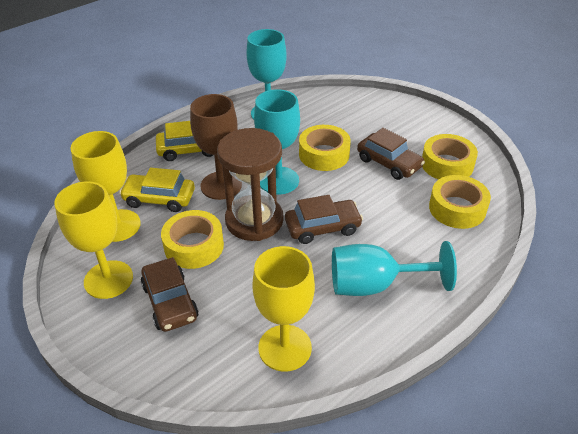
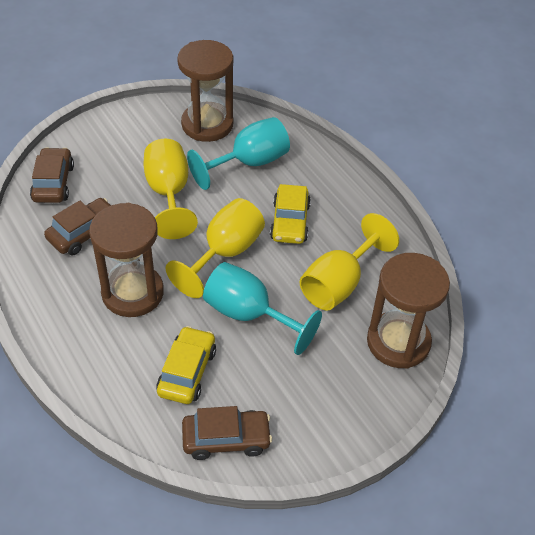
brown goblet: [190,94,242,200] = 1 -> none = 0
brown hourglass: [217,128,283,241] = 1 -> [89,203,164,317] [177,40,233,142] [367,253,450,369] = 3
turquoise goblet: [246,29,287,120] [254,89,300,195] [332,241,457,296] = 3 -> [187,117,290,190] [203,262,322,355] = 2
yellow tape: [161,210,224,269] [299,125,351,171] [422,134,478,180] [429,175,491,229] = 4 -> none = 0

